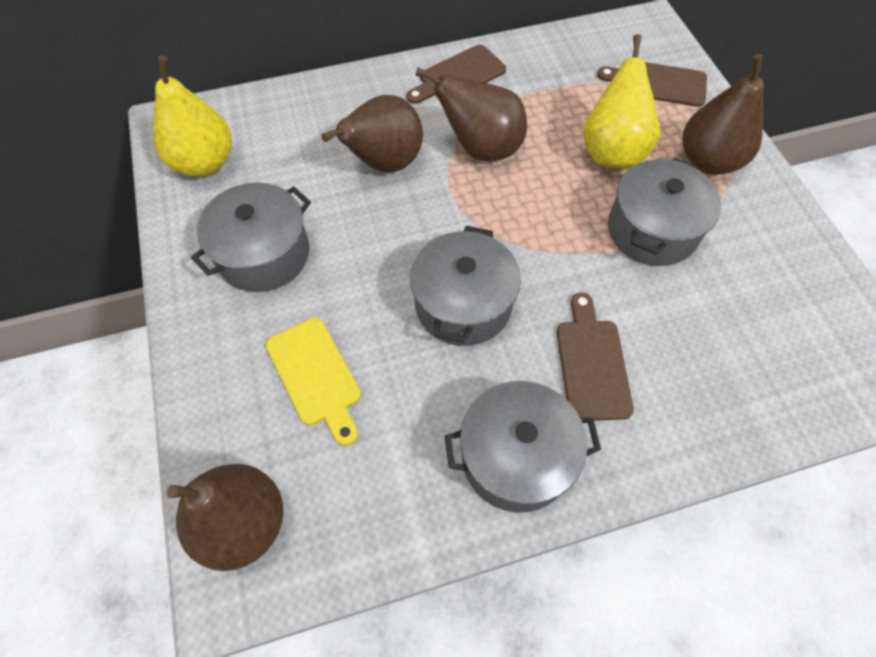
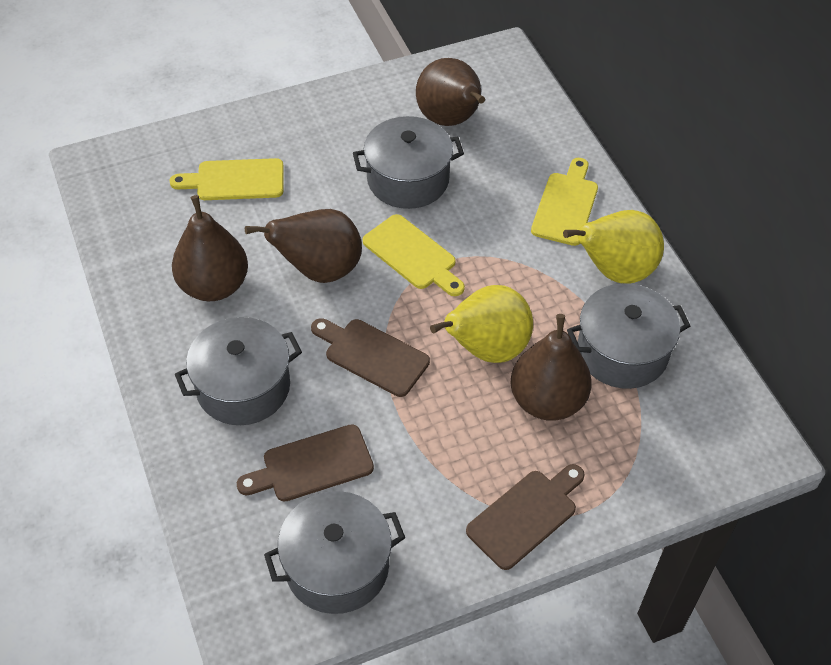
yellow cutting board: [266,317,361,446] = 1 -> [170,158,284,200] [363,214,465,296] [531,158,598,246] = 3

